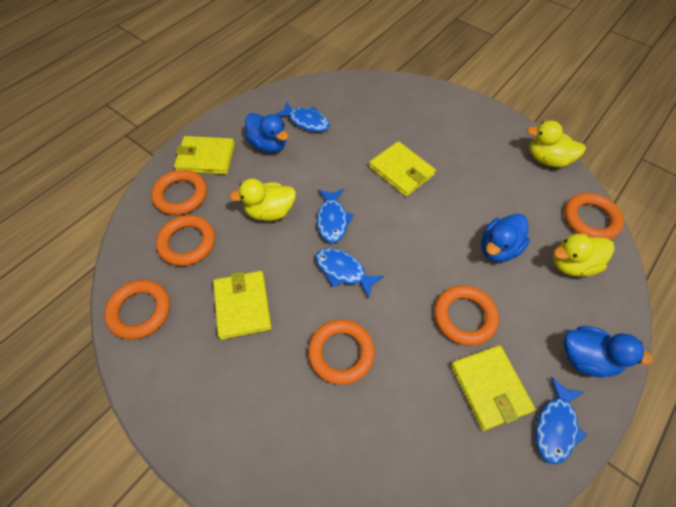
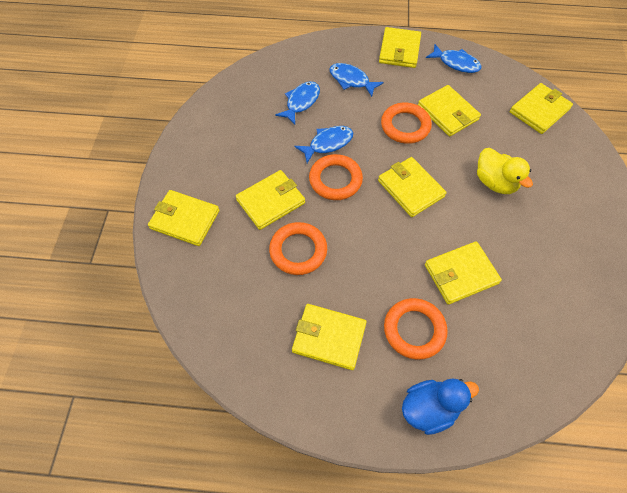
blue duck: [245,113,288,153] [481,213,530,262] [564,326,653,377] = 3 -> [402,378,479,435] = 1
orange ring: [104,280,170,339] [151,170,207,215] [156,215,215,266] [308,319,375,385] [434,285,499,345] [564,193,624,240] = 6 -> [269,222,327,275] [309,154,363,200] [381,103,432,144] [384,298,448,359] = 4
yellow duck: [229,178,296,221] [527,120,586,167] [553,234,615,277] = 3 -> [477,148,533,194] = 1
yellow wallet: [174,136,235,174] [213,271,272,340] [369,141,436,197] [451,345,535,431] = 4 -> [148,190,219,246] [236,170,305,230] [292,304,367,370] [378,157,446,217] [379,27,421,68] [418,85,481,136] [425,241,502,305] [510,83,573,134] = 8

